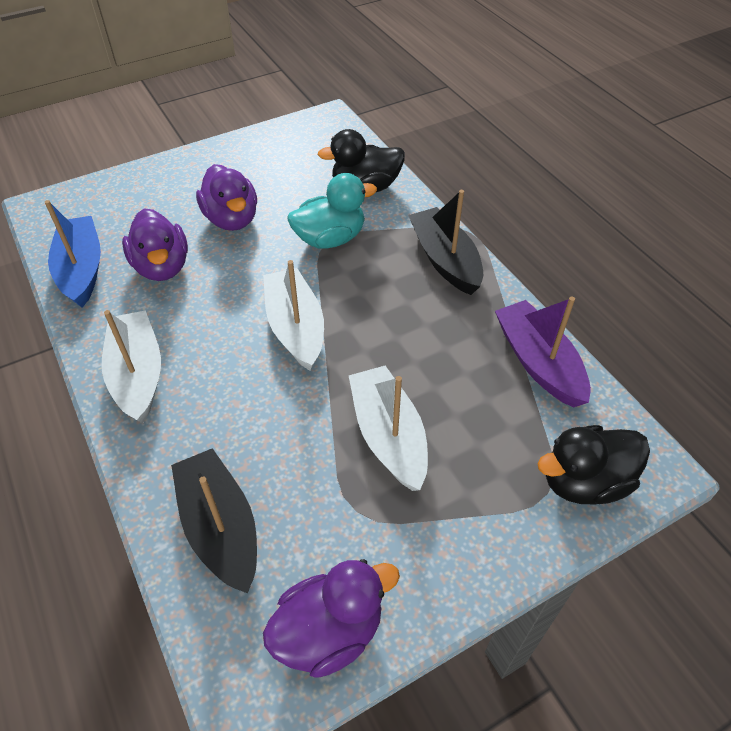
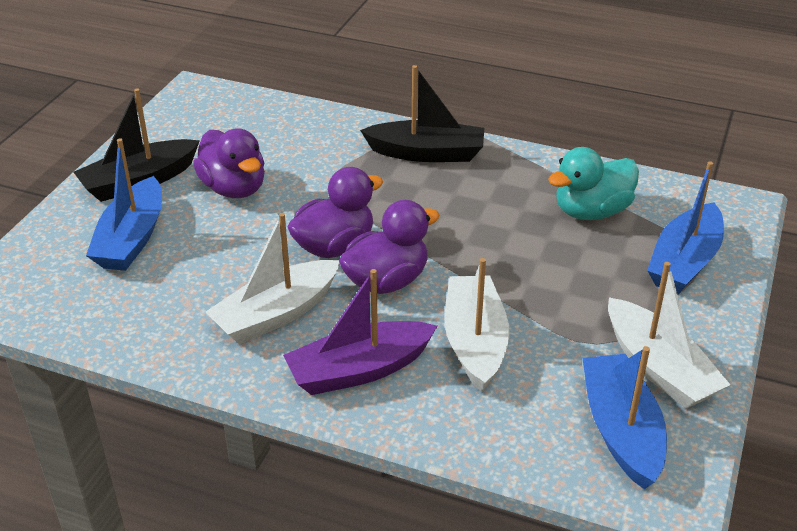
black duck: [318,129,405,192] [537,425,650,504] = 2 -> none = 0
blue boat: [45,200,101,308] = 1 -> [86,138,162,271] [582,346,667,489] [647,161,724,294] = 3

